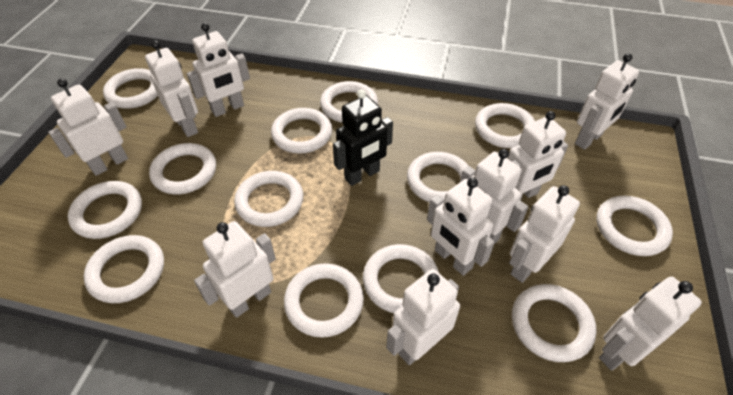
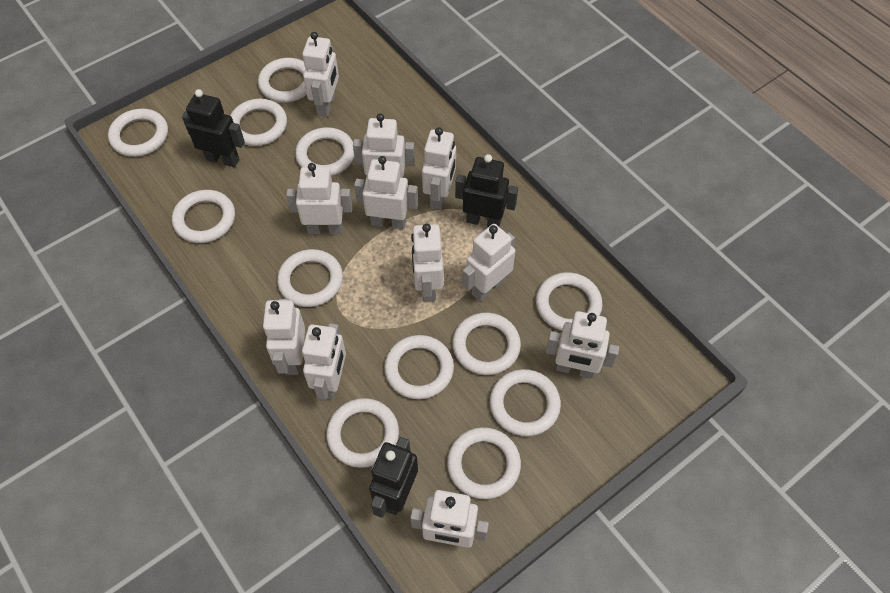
black robot: [333,89,393,186] = 1 -> [182,89,245,167] [369,437,418,518] [455,154,518,227] = 3
white ring: [68,181,142,239] [84,235,164,303] [103,68,158,109] [149,143,216,194] [234,171,303,227] [271,108,332,154] [284,263,364,338] [320,81,378,122] [363,244,439,313] [407,152,469,202] [475,103,535,148] [512,284,597,362] [596,196,673,256] = 13 -> [108,109,168,157] [172,190,235,243] [230,99,287,146] [258,58,307,103] [277,249,343,307] [295,127,354,176] [327,398,399,468] [384,335,454,399] [447,427,521,499] [452,313,521,375] [490,369,561,436] [536,272,603,331] = 12

